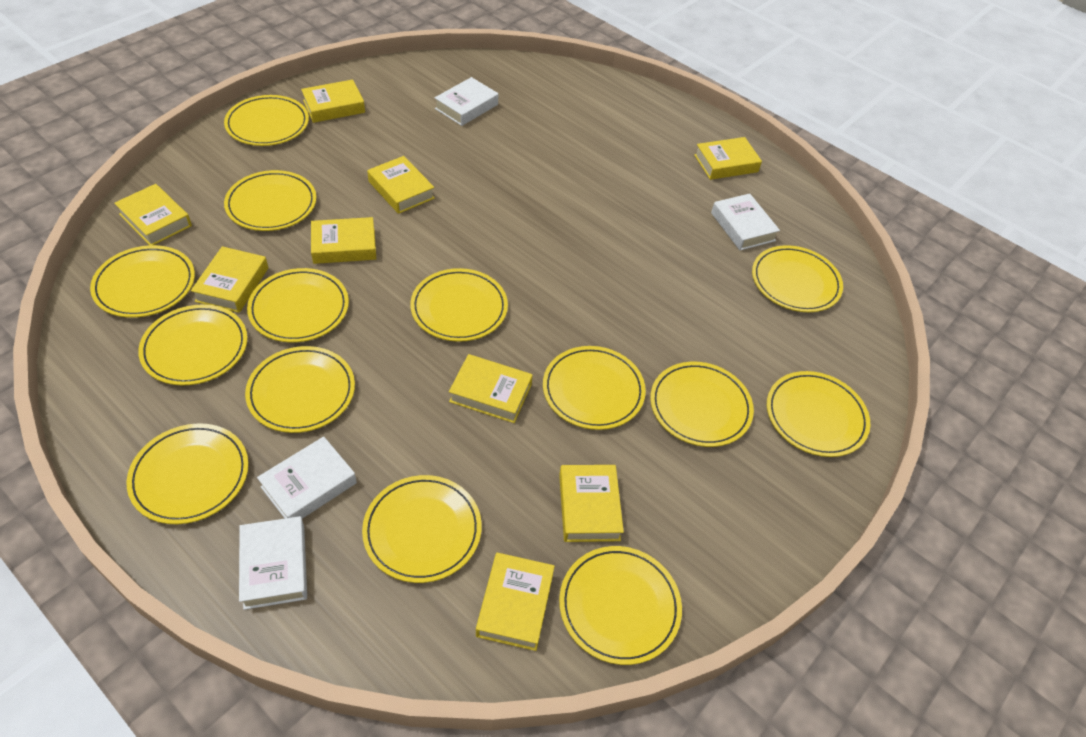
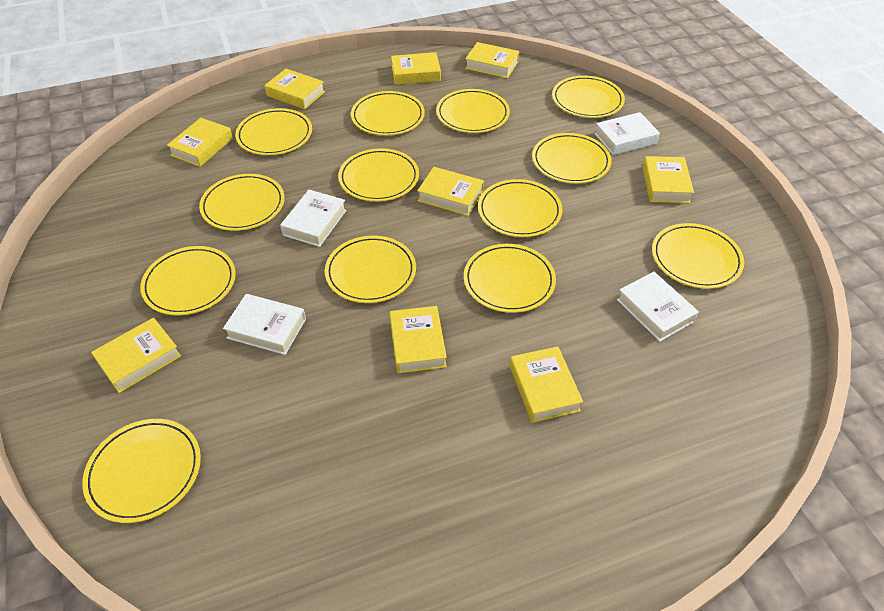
yellow plate: [90,245,195,318] [127,423,249,524] [138,304,247,385] [224,95,309,146] [224,170,317,231] [245,346,355,433] [247,268,349,343] [362,475,482,583] [410,268,508,342] [543,346,646,430] [559,546,682,665] [650,362,754,447] [752,245,843,312] [767,371,870,457] = 14 -> [82,419,201,523] [140,246,236,316] [199,174,285,231] [235,108,312,155] [325,236,416,303] [338,148,419,202] [351,91,425,136] [436,89,510,133] [464,244,556,313] [478,179,563,237] [532,133,612,184] [552,76,625,118] [652,223,744,289] = 13

